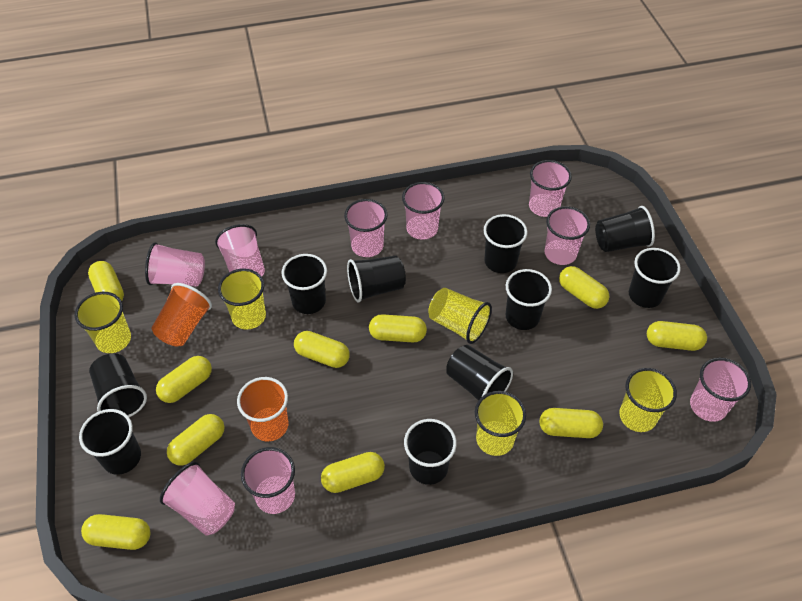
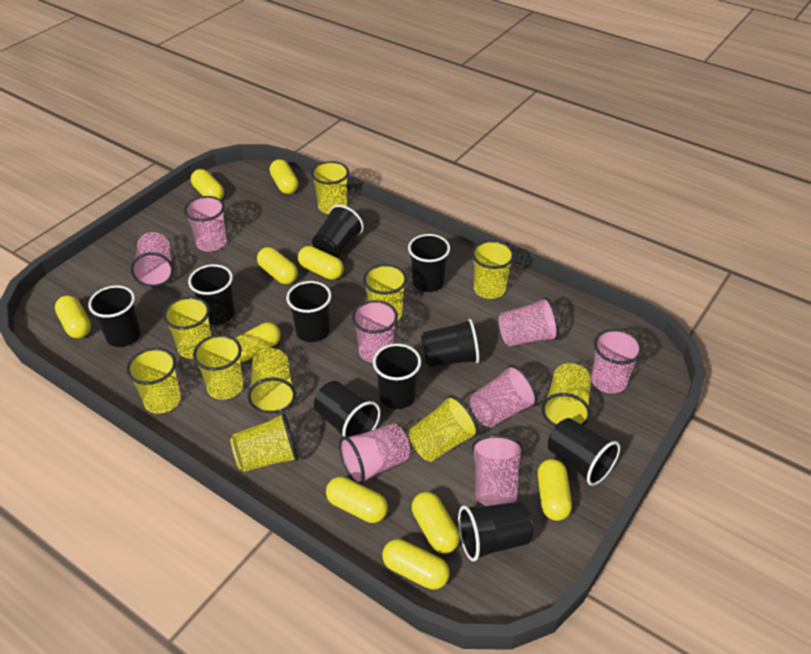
orange cup: [151,283,212,347] [237,377,289,441] = 2 -> none = 0
pink cup: [145,242,205,287] [160,462,235,536] [215,224,265,277] [241,447,295,514] [344,199,388,257] [402,182,445,240] [529,160,572,217] [545,206,590,265] [690,358,751,422] = 9 -> [131,232,174,287] [184,196,227,251] [339,423,410,485] [352,300,398,363] [470,365,538,427] [472,434,523,506] [499,297,559,346] [591,329,642,393] = 8
yellow cup: [75,292,131,353] [218,269,266,329] [428,288,492,344] [475,391,526,456] [619,368,677,432] = 5 -> [126,348,181,414] [163,297,211,359] [193,335,243,400] [230,413,299,472] [247,348,296,413] [311,161,349,214] [363,264,407,321] [409,395,479,462] [472,240,514,299] [541,363,591,426] = 10

